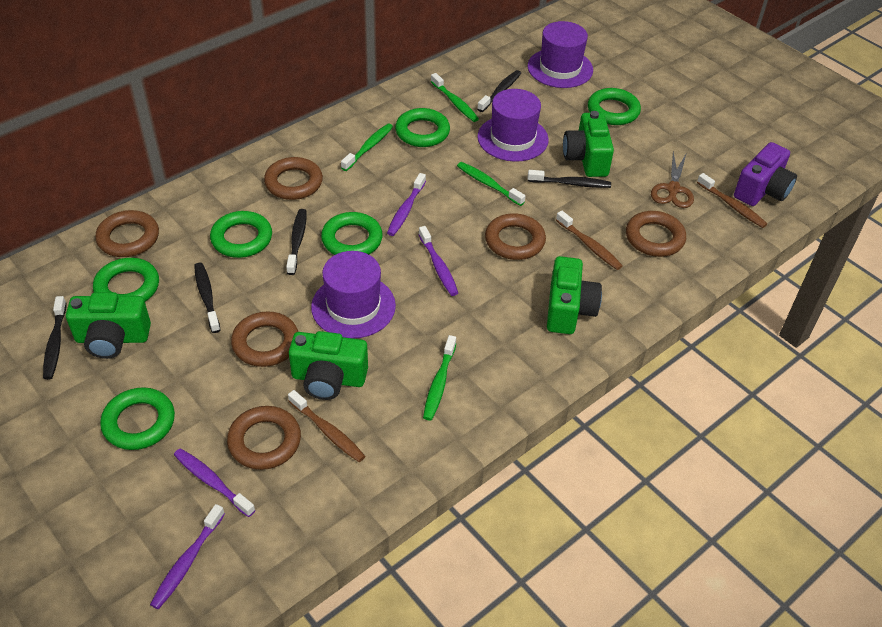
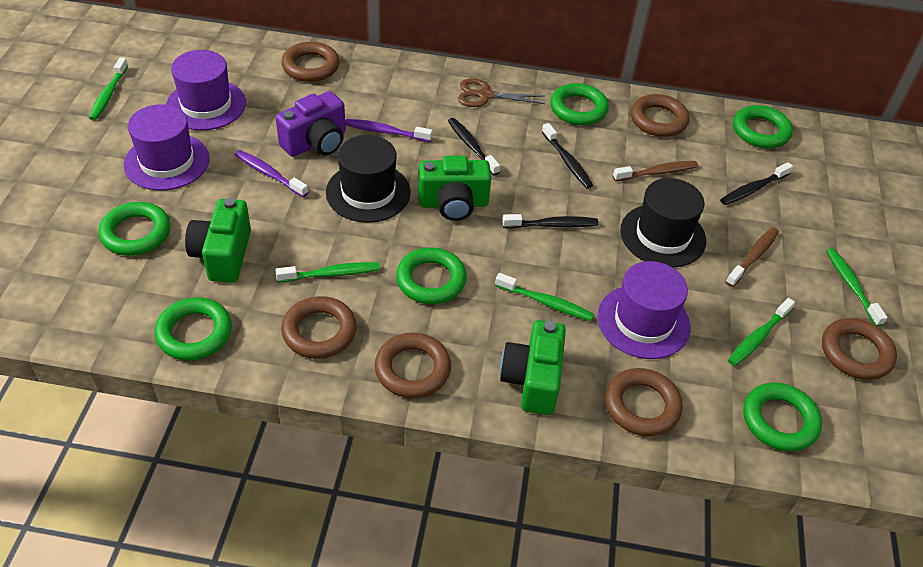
black hat: none = 0 -> [326,135,411,223] [620,178,706,268] = 2
black toothbrush: [43,296,67,380] [194,262,220,333] [286,209,306,275] [477,70,521,112] [528,170,611,188] = 5 -> [448,118,500,176] [502,214,598,228] [542,123,593,188] [720,162,793,205] = 4
brown toothbrush: [288,390,365,462] [556,211,623,270] [697,173,767,228] = 3 -> [613,161,698,182] [726,227,779,287] = 2
green camera: [66,292,151,359] [289,331,368,400] [547,256,602,334] [563,111,614,177] = 4 -> [185,198,251,283] [418,156,491,221] [500,320,566,415] = 3
green toothbrush: [341,124,393,171] [423,335,456,421] [431,73,479,122] [457,162,526,206] = 4 -> [89,57,128,120] [276,262,380,282] [495,273,594,321] [728,298,795,366] [826,248,888,327] = 5
purple toothbrush: [150,504,225,610] [174,448,255,517] [387,173,426,236] [418,226,458,296] = 4 -> [235,150,308,197] [345,119,433,142] = 2

